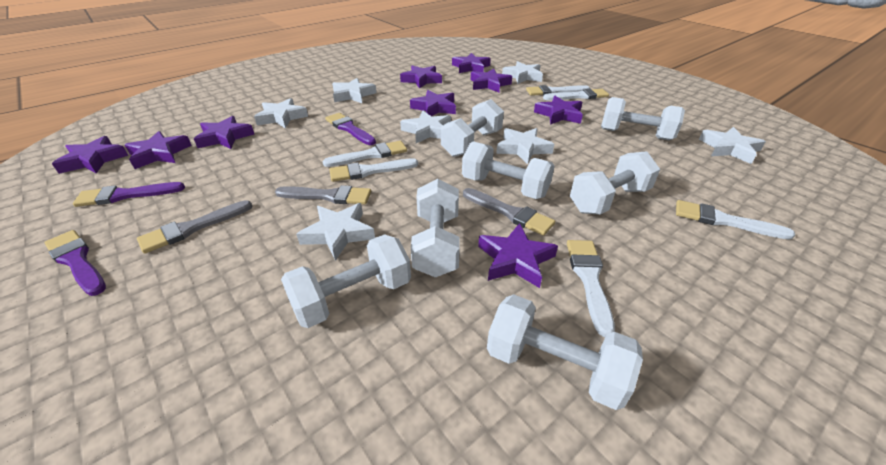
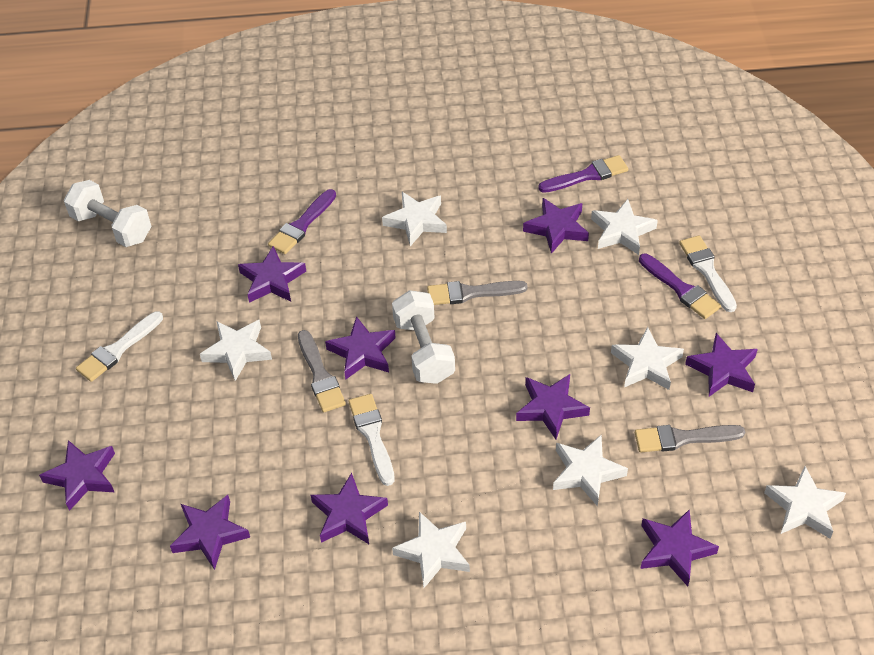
white brush: [322,141,407,167] [329,158,418,182] [526,85,590,96] [543,88,609,100] [567,240,615,337] [676,200,795,240] = 6 -> [76,312,163,382] [348,394,395,486] [679,235,737,312] = 3
white dumbbell: [281,234,411,328] [411,179,460,277] [441,99,504,157] [462,141,555,199] [487,294,643,410] [570,151,660,215] [601,97,685,140] = 7 -> [64,180,152,247] [392,290,455,384] = 2

